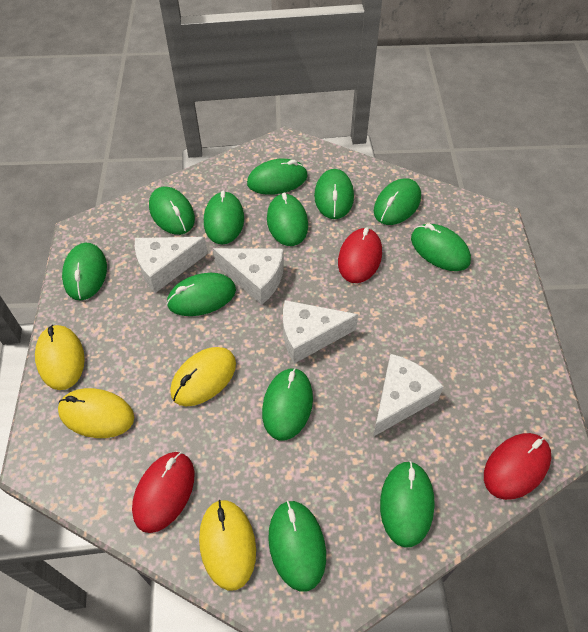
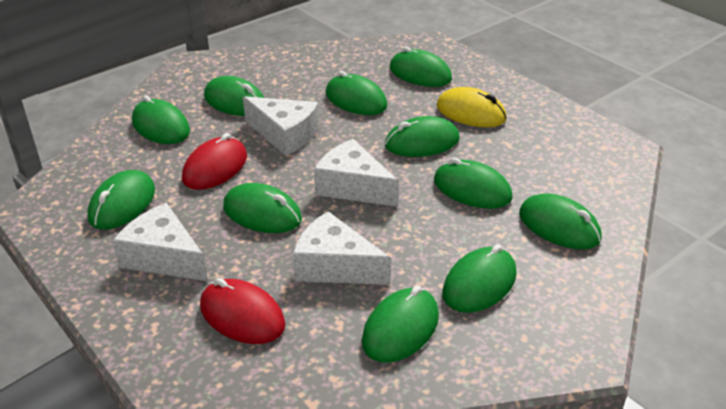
green mouse: [62,243,107,300] [149,187,195,235] [166,273,236,316] [204,191,244,245] [247,158,308,195] [262,368,313,440] [267,193,308,246] [268,500,326,592] [314,169,354,219] [374,178,421,225] [380,461,435,548] [411,224,471,271] = 12 -> [87,170,155,230] [132,95,190,144] [204,76,264,116] [223,183,302,233] [326,71,387,115] [362,286,439,363] [385,116,460,157] [390,47,452,87] [434,157,513,209] [442,244,517,313] [520,193,602,249] = 11
red mouse: [132,452,194,533] [338,227,382,283] [484,433,551,500] = 3 -> [182,133,247,190] [200,278,286,344] = 2
yellow mouse: [35,325,85,390] [58,388,134,438] [170,347,236,406] [199,500,256,591] = 4 -> [437,87,507,127] = 1

